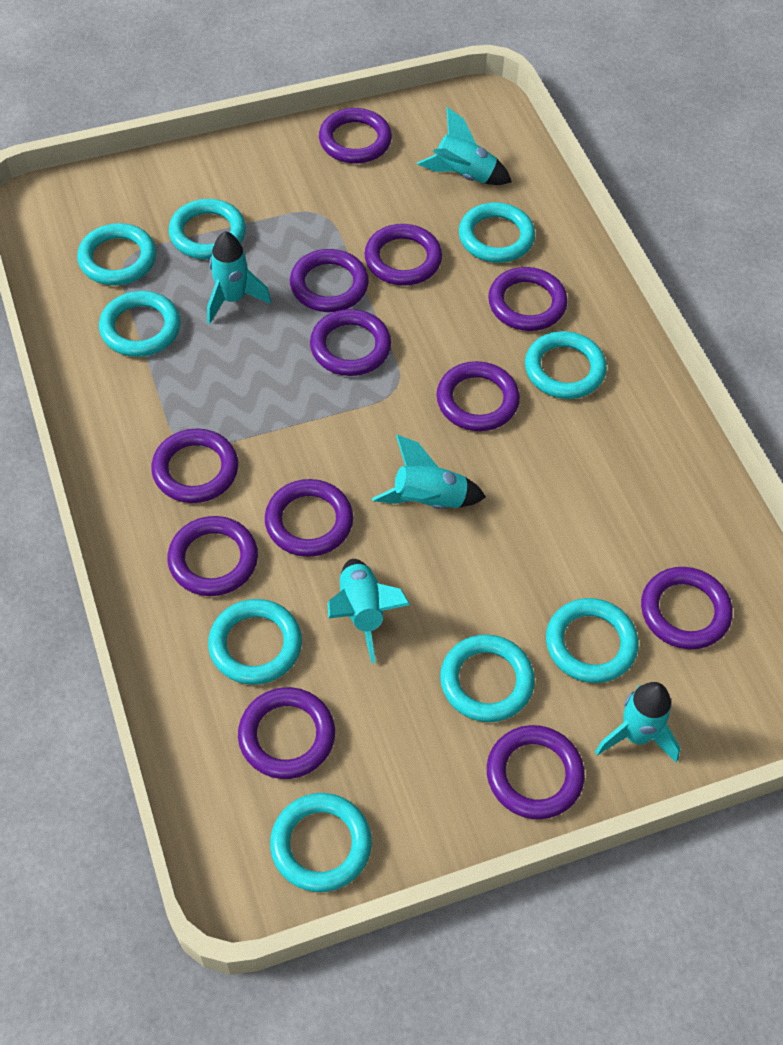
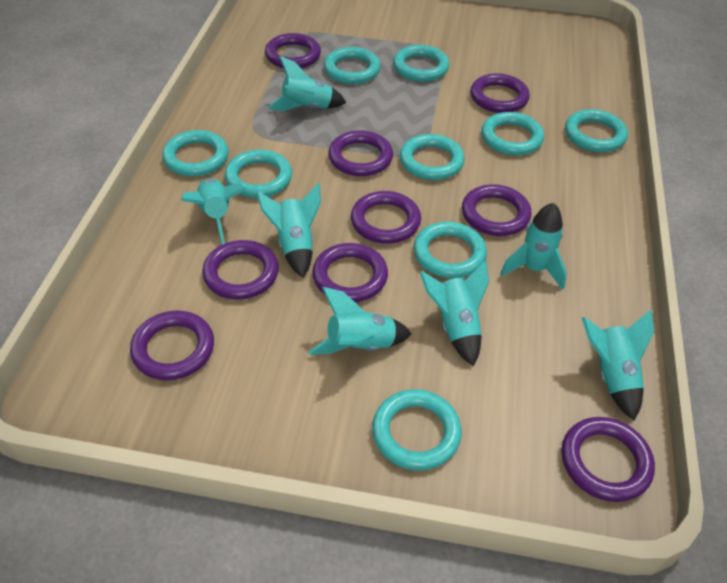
purple ring: [151,428,238,503] [167,516,258,596] [238,687,335,779] [265,479,353,557] [290,249,369,312] [310,309,391,376] [319,108,392,163] [365,224,442,286] [437,361,520,431] [487,725,585,819] [488,267,568,331] [641,567,733,649] = 12 -> [130,310,214,380] [202,240,279,300] [265,33,321,68] [312,243,388,302] [328,130,393,176] [351,191,421,244] [462,184,532,236] [470,73,530,113] [561,417,655,502] = 9
turquoise rocket: [207,231,271,324] [327,559,410,663] [372,435,486,509] [417,107,512,185] [595,682,680,762] = 5 -> [181,178,246,244] [256,183,321,278] [268,56,346,111] [308,287,411,355] [420,260,489,366] [500,203,567,290] [582,310,654,420] = 7

